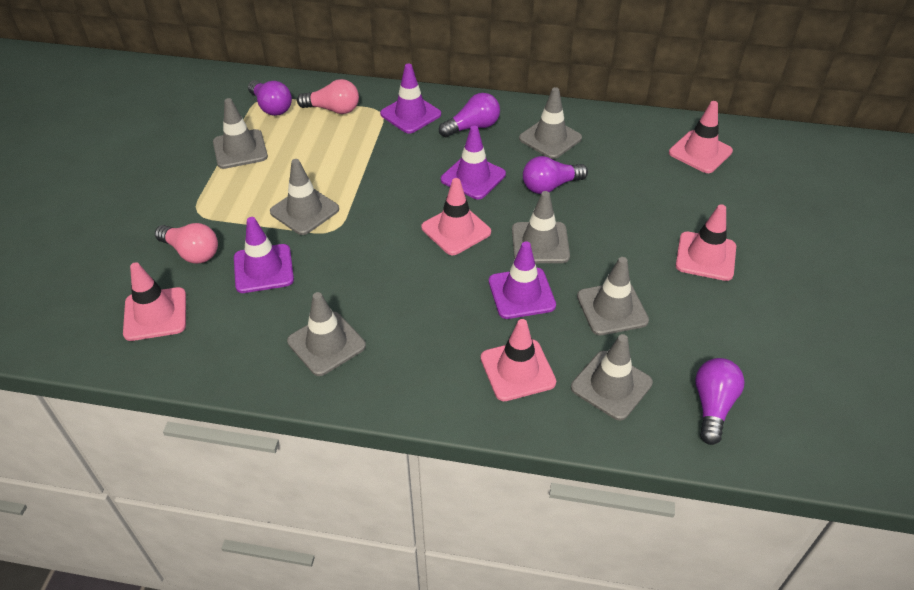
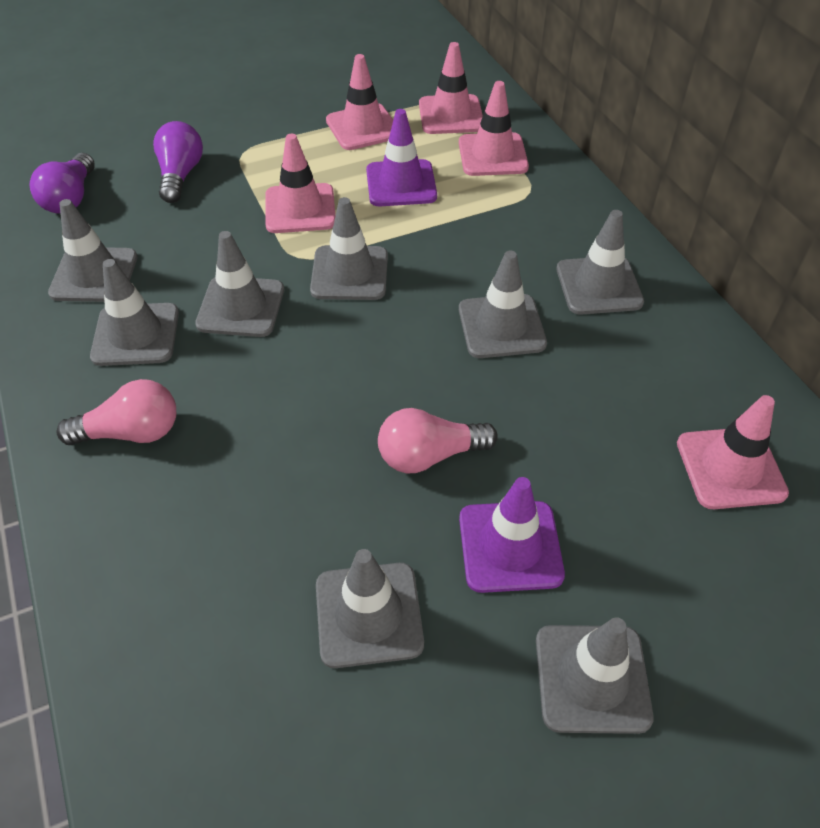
grey traffic cone: [213,98,268,169] [270,159,339,235] [287,292,366,376] [512,191,570,263] [519,87,582,159] [571,334,653,421] [577,257,649,335] = 7 -> [48,199,138,302] [90,259,179,366] [195,231,284,337] [310,197,388,300] [316,549,424,668] [459,251,547,358] [536,617,654,734] [556,210,644,315] = 8
purple light bulb: [248,80,292,116] [439,93,500,137] [523,156,588,194] [695,358,745,445] = 4 -> [29,153,95,214] [153,121,203,203] = 2
purple traffic cone: [234,217,294,293] [380,64,441,134] [441,126,506,199] [489,242,556,319] = 4 -> [366,109,437,206] [459,477,565,593] = 2

